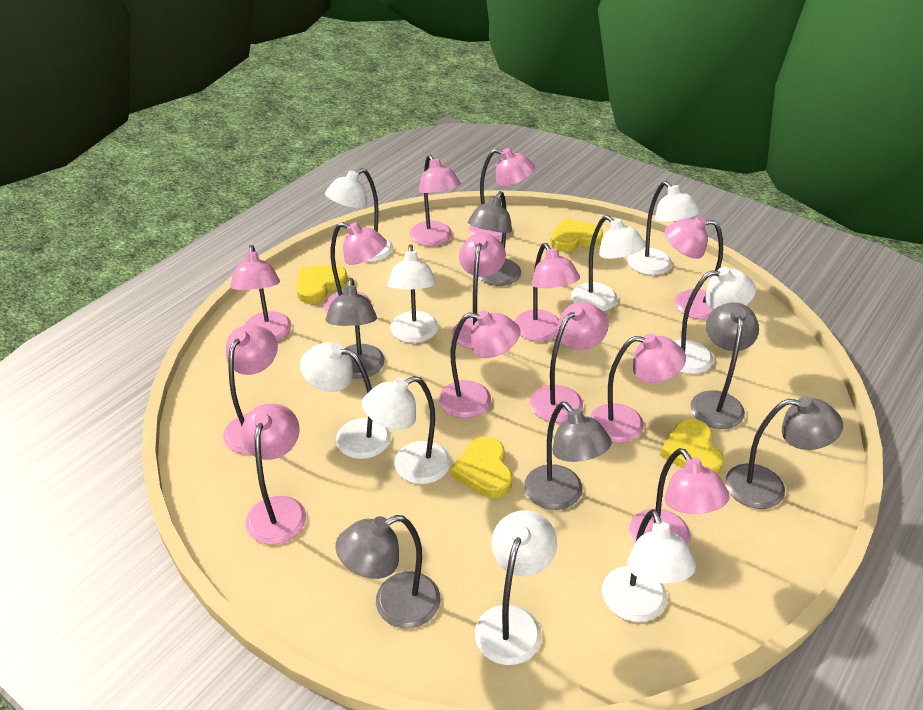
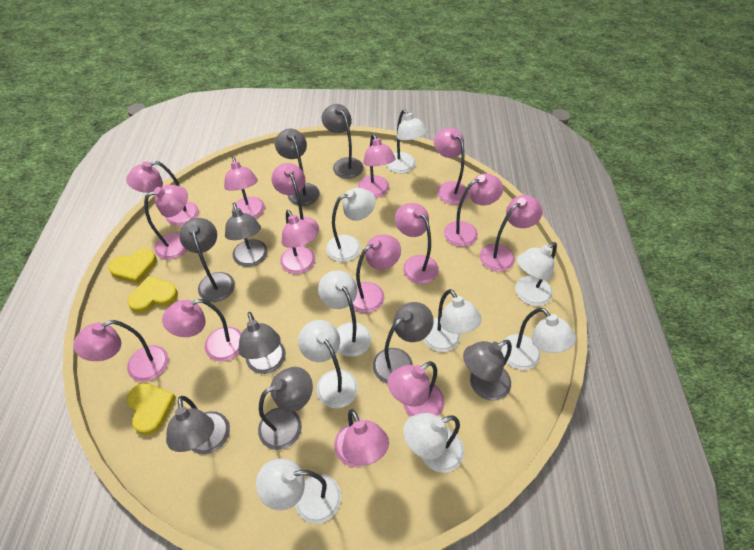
grey lamp: [326,278,385,379] [335,515,441,629] [468,191,521,286] [524,402,612,510] [690,302,759,429] [726,396,843,509] = 6 -> [166,396,230,455] [179,218,235,302] [225,203,268,267] [239,312,286,374] [258,367,313,450] [275,129,320,206] [321,104,363,179] [373,302,434,384] [463,340,512,401] = 9
pink lamp: [223,325,278,454] [230,245,292,341] [241,404,306,545] [324,222,387,313] [410,155,461,246] [439,310,521,418] [452,233,506,349] [469,148,535,240] [514,243,580,342] [530,302,609,423] [590,333,686,443] [629,448,730,546] [665,216,723,319] = 13 -> [73,320,169,382] [126,161,199,226] [144,185,188,260] [162,299,241,362] [224,156,265,219] [271,163,319,234] [280,210,317,274] [334,409,389,467] [353,234,401,313] [358,134,395,198] [387,361,445,416] [395,203,439,284] [434,128,469,205] [444,173,503,247] [480,195,542,272] = 15
yellow heart: [296,265,348,303] [450,437,512,498] [550,218,603,252] [660,419,724,474] = 4 -> [108,249,157,284] [127,276,178,313] [127,383,176,435] = 3

